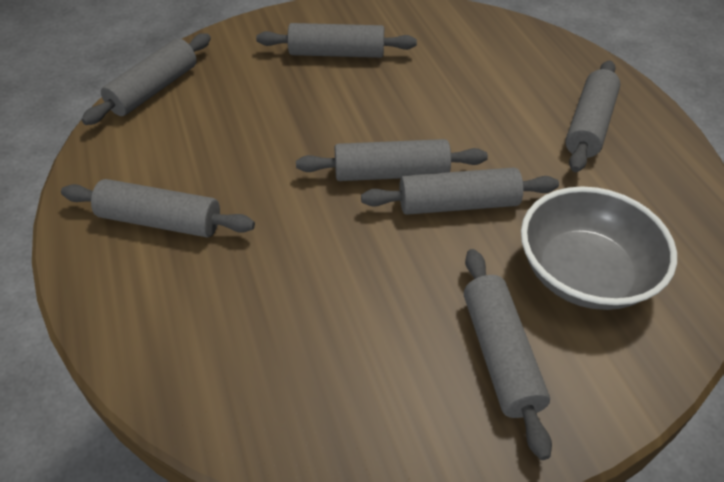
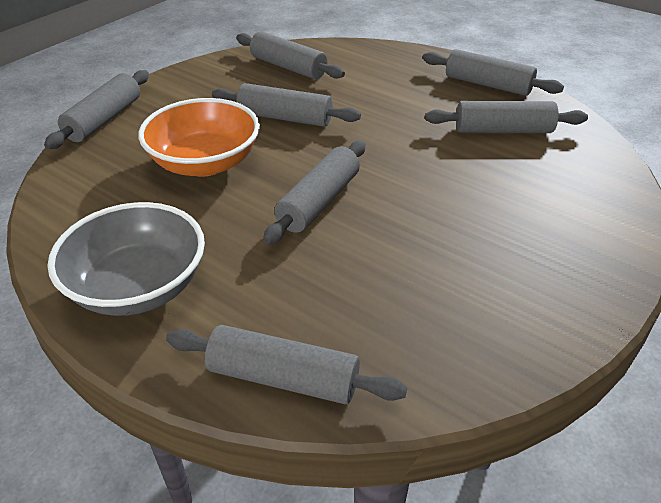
orange bowl: none = 0 -> [138,98,260,177] = 1

